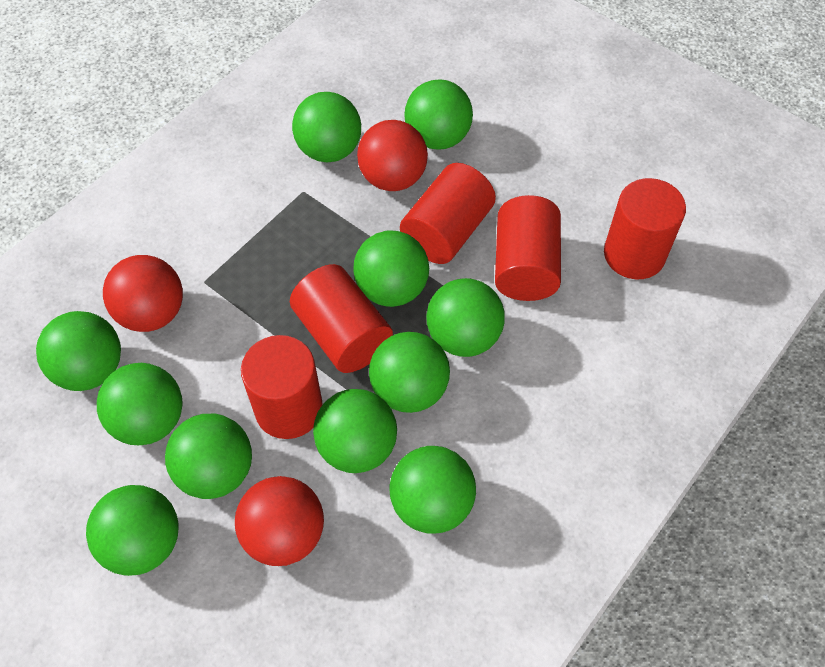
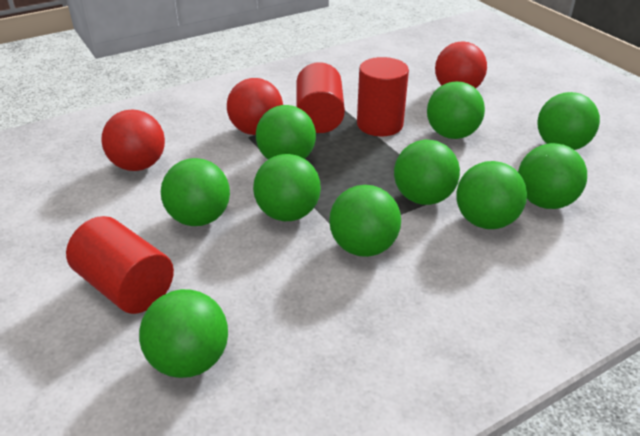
green ball: [36,311,121,391] [86,485,179,576] [97,363,183,445] [165,414,252,499] [292,92,361,162] [313,389,397,473] [353,230,429,307] [369,332,450,413] [390,446,476,534] [404,79,473,150] [426,278,505,357] = 11 -> [139,289,228,378] [161,158,230,226] [253,154,321,221] [256,105,316,160] [329,185,401,257] [394,140,460,205] [427,81,485,139] [456,161,527,229] [518,143,587,209] [537,92,600,150] = 10
red cylinder: [241,335,323,439] [290,264,393,373] [400,163,496,264] [495,195,561,301] [604,178,686,279] = 5 -> [66,216,174,314] [296,62,345,133] [357,57,409,136] = 3

